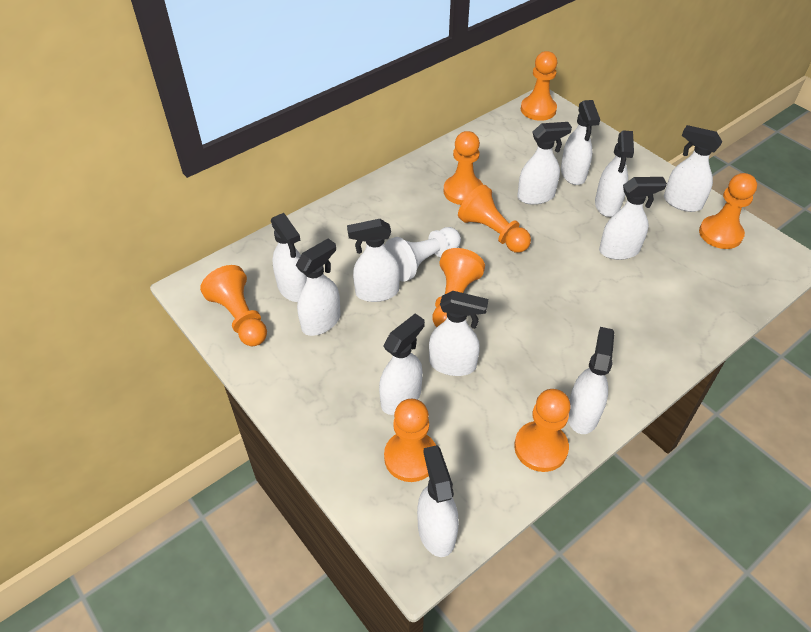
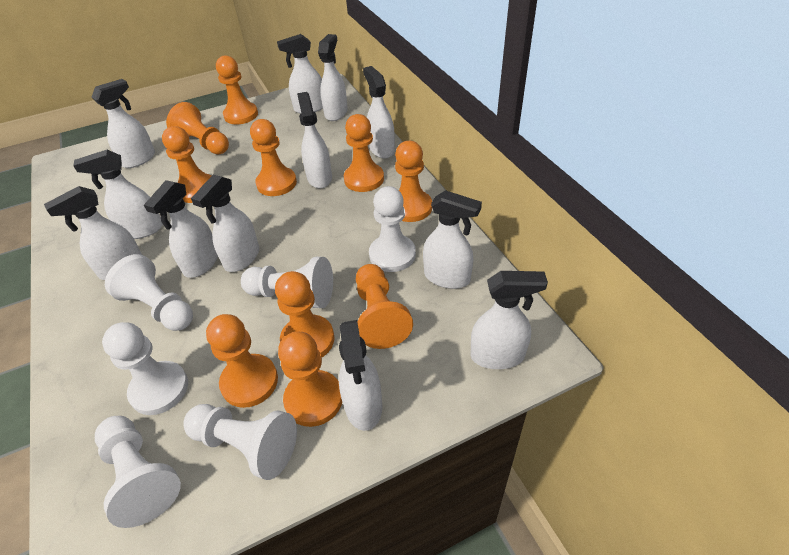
orange pawn: [200,265,267,346] [384,399,436,482] [433,248,485,327] [444,131,483,205] [458,185,531,253] [514,389,570,472] [521,51,557,121] [699,173,757,249] = 8 -> [162,126,211,203] [166,102,229,154] [206,314,278,408] [216,55,258,124] [250,119,297,196] [275,271,334,358] [278,332,342,427] [344,114,384,192] [356,264,413,349] [395,141,432,222] = 10
white pawn: [385,227,461,282] = 1 -> [95,416,181,528] [102,322,188,415] [105,254,193,331] [183,404,297,480] [241,257,333,308] [369,186,416,272] = 6

